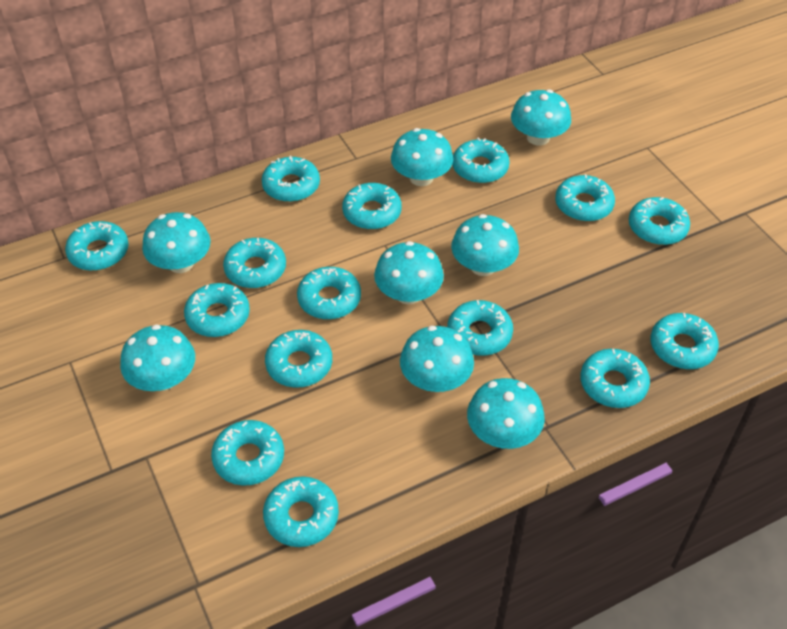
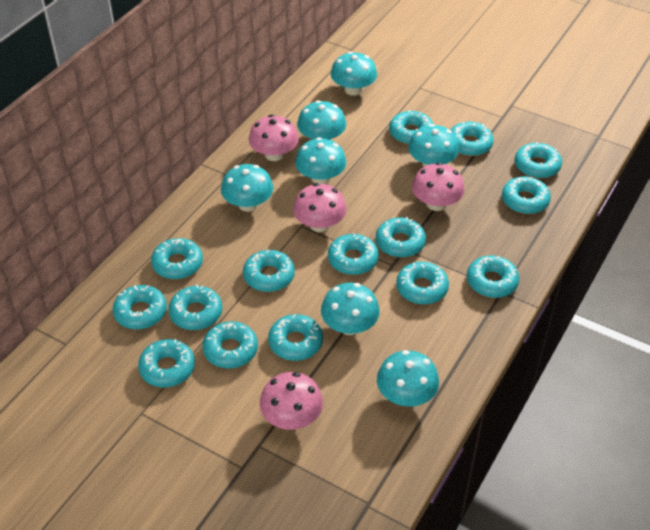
pink mushroom: none = 0 -> [249,115,299,161] [260,372,323,430] [293,183,347,232] [412,162,465,211] = 4
turquoise mushroom: [120,324,195,391] [142,212,211,273] [374,241,444,305] [391,128,453,186] [400,326,474,392] [451,214,519,276] [467,378,545,449] [511,89,571,145] = 8 -> [221,164,273,212] [295,137,346,184] [297,100,346,140] [321,283,380,335] [331,51,377,95] [377,350,439,407] [408,124,459,167] = 7

